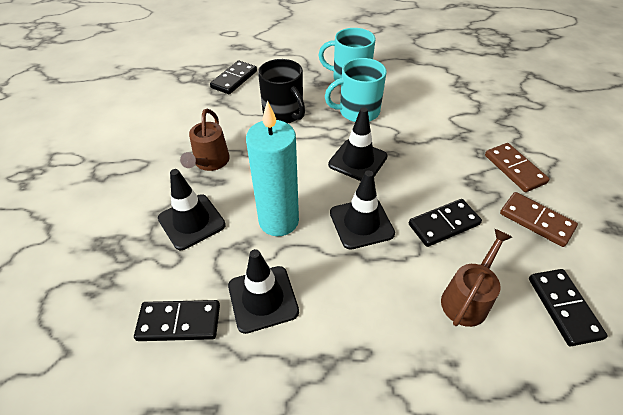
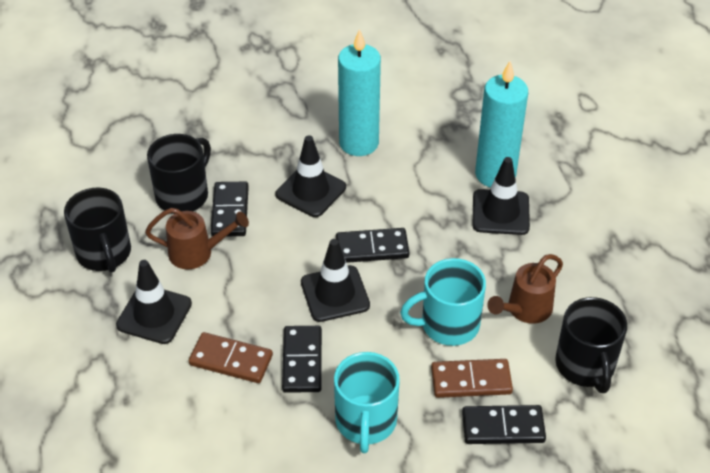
black mug: [258,59,305,123] = 1 -> [64,187,131,272] [147,134,211,214] [555,297,627,393] = 3
turquoise candle: [246,100,299,236] = 1 -> [338,29,381,156] [475,61,528,187] = 2

